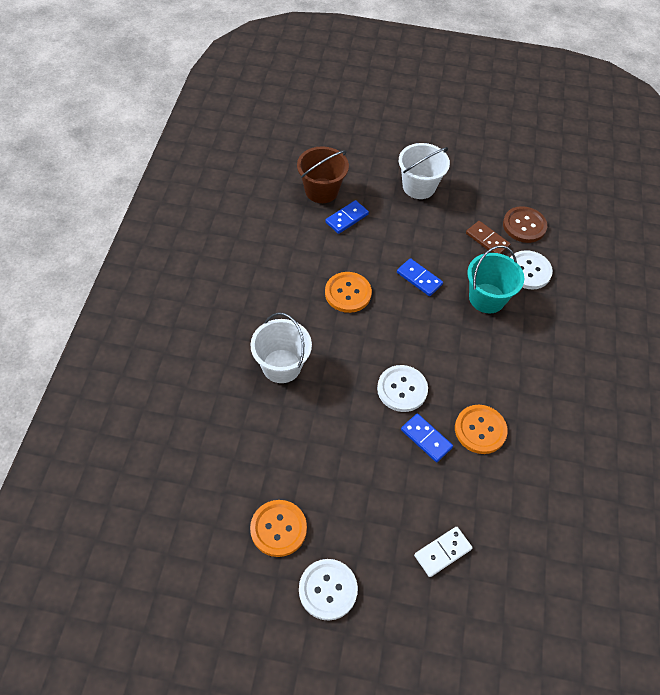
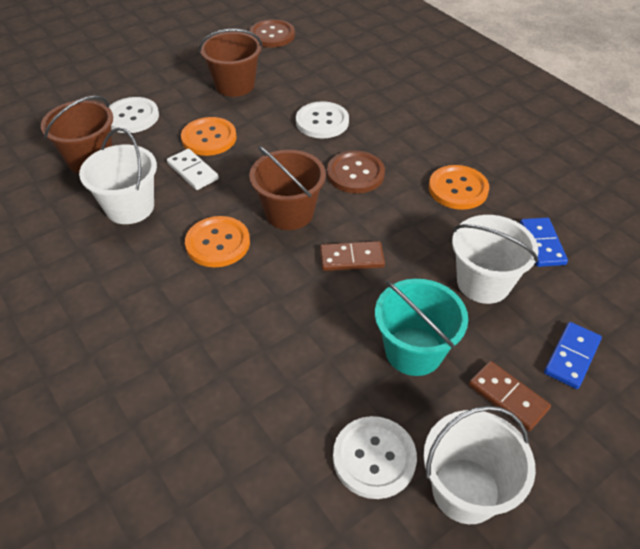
blue domino: [325,200,369,234] [397,258,443,296] [401,413,453,462] = 3 -> [520,218,568,267] [544,322,602,389] = 2
brown bucket: [297,146,349,203] = 1 -> [41,96,113,173] [199,29,263,97] [249,146,326,230] = 3
brown button: [503,206,547,243] = 1 -> [249,19,295,47] [327,151,385,193] = 2
brown domino: [466,221,511,254] = 1 -> [320,241,385,271] [469,361,551,431] = 2
white bucket: [250,312,312,383] [399,143,450,199] = 2 -> [79,128,157,224] [423,406,536,524] [452,215,538,304] = 3

